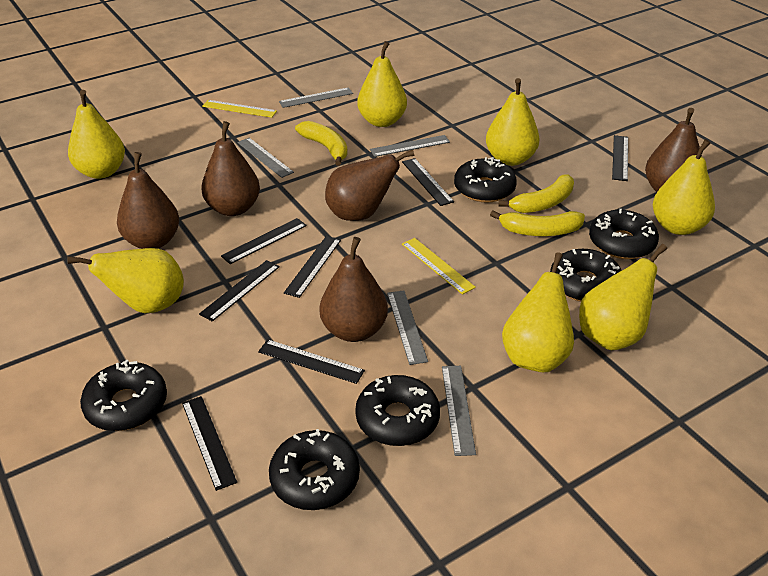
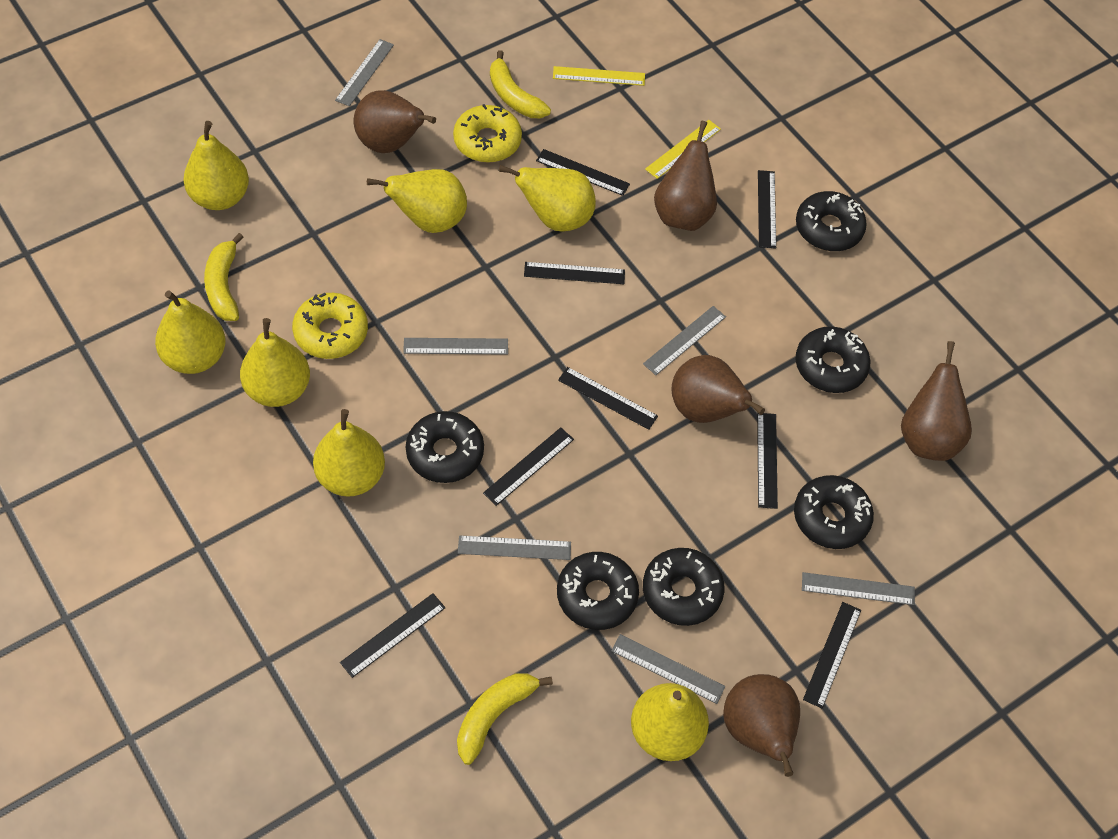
black ruler: [182,396,237,491] [199,260,280,322] [221,218,307,264] [258,339,365,384] [284,236,341,298] [402,158,454,206] [612,135,628,181] = 7 -> [340,593,445,678] [483,427,574,506] [524,262,625,284] [536,149,630,196] [558,367,658,430] [757,413,778,509] [758,170,776,249] [803,602,861,708] = 8
grey ruler: [237,138,294,178] [279,87,353,108] [370,135,450,157] [387,290,428,365] [442,366,476,456] = 5 -> [335,39,394,106] [403,338,508,355] [458,535,571,560] [611,634,725,704] [643,306,726,375] [802,572,915,605] = 6
yellow donut: none = 0 -> [292,293,368,359] [453,104,522,162] = 2

